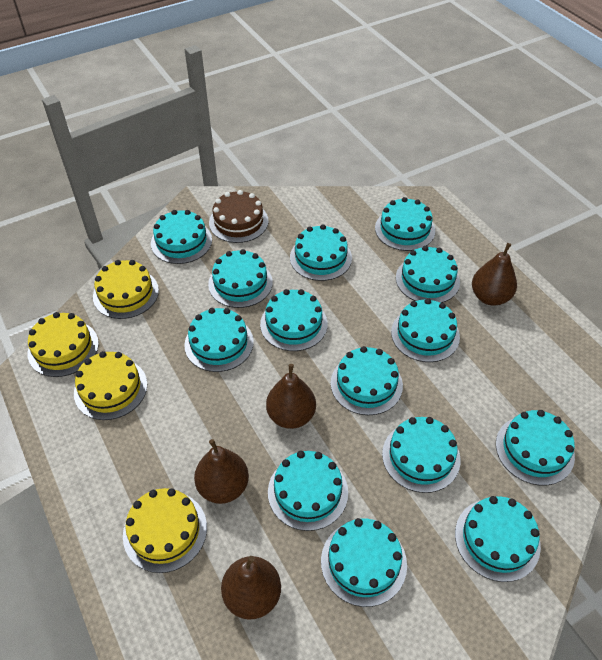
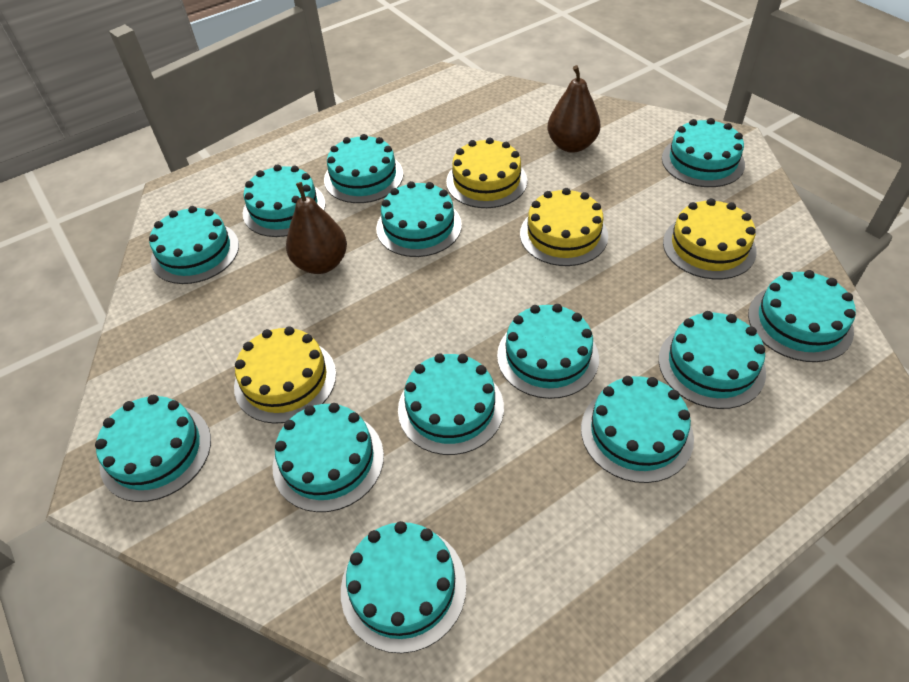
brown cake: [209,190,269,243] = 1 -> none = 0
brown pear: [194,439,249,504] [221,556,281,620] [266,364,316,429] [472,243,517,306] = 4 -> [286,182,347,274] [548,65,601,153] = 2
turquoise cake: [151,210,212,264] [184,308,254,372] [208,249,273,308] [260,289,328,351] [268,451,348,531] [290,224,352,281] [321,518,407,607] [331,346,403,415] [375,197,435,251] [382,417,460,493] [391,298,460,362] [396,246,460,303] [455,496,541,582] [496,410,575,485] = 14 -> [95,395,211,502] [149,206,239,284] [243,164,326,237] [272,403,384,512] [324,134,403,203] [341,521,466,653] [376,181,462,257] [398,353,504,455] [497,304,599,399] [581,376,694,483] [659,311,766,409] [662,118,745,187] [748,270,856,362] = 13

